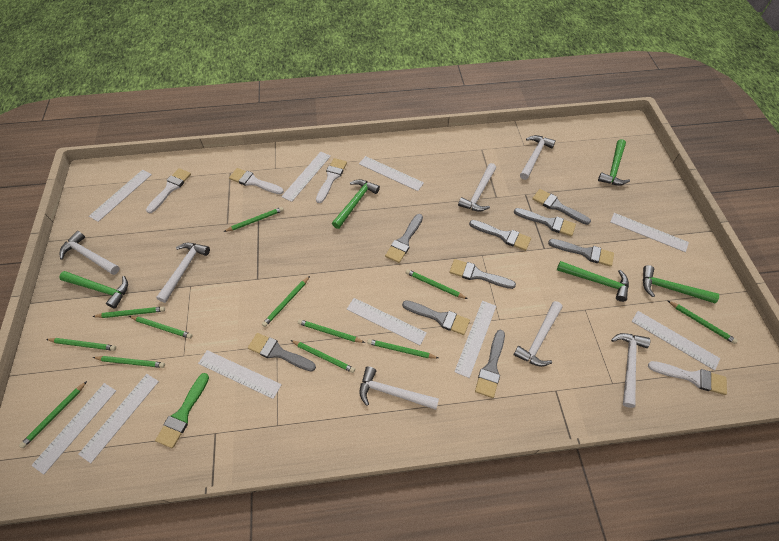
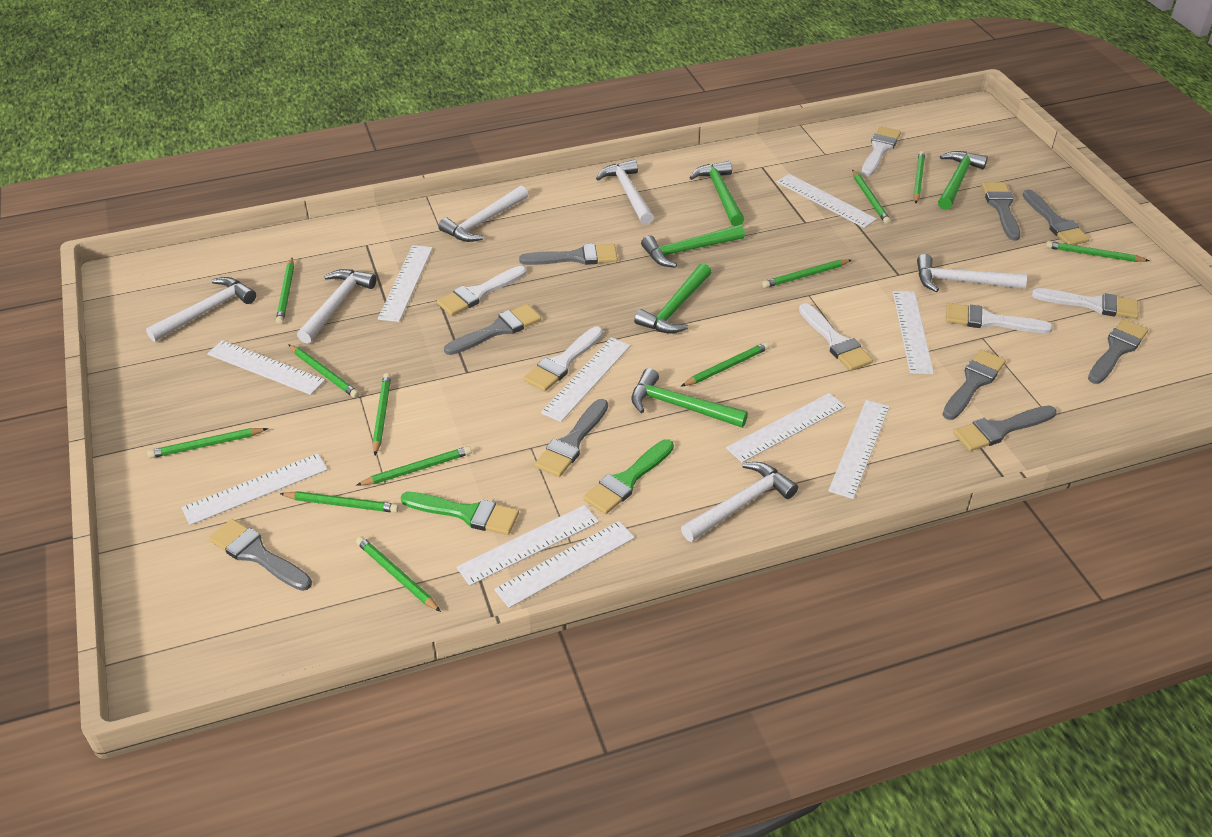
green brush: [155,373,209,448] = 1 -> [400,492,519,535] [583,439,674,514] = 2
white brush: [146,168,191,213] [229,168,284,194] [316,158,347,203] [648,361,727,395] = 4 -> [437,266,527,316] [524,327,603,392] [799,303,873,371] [861,126,901,176] [946,303,1053,333] [1032,288,1138,319] = 6
white hammer: [60,231,120,275] [156,243,210,303] [359,366,439,410] [458,163,496,211] [513,301,563,367] [520,135,556,180] [611,333,650,408] = 7 -> [146,277,256,342] [297,269,376,344] [438,185,528,242] [596,160,654,225] [681,462,798,542] [917,254,1027,292] = 6

